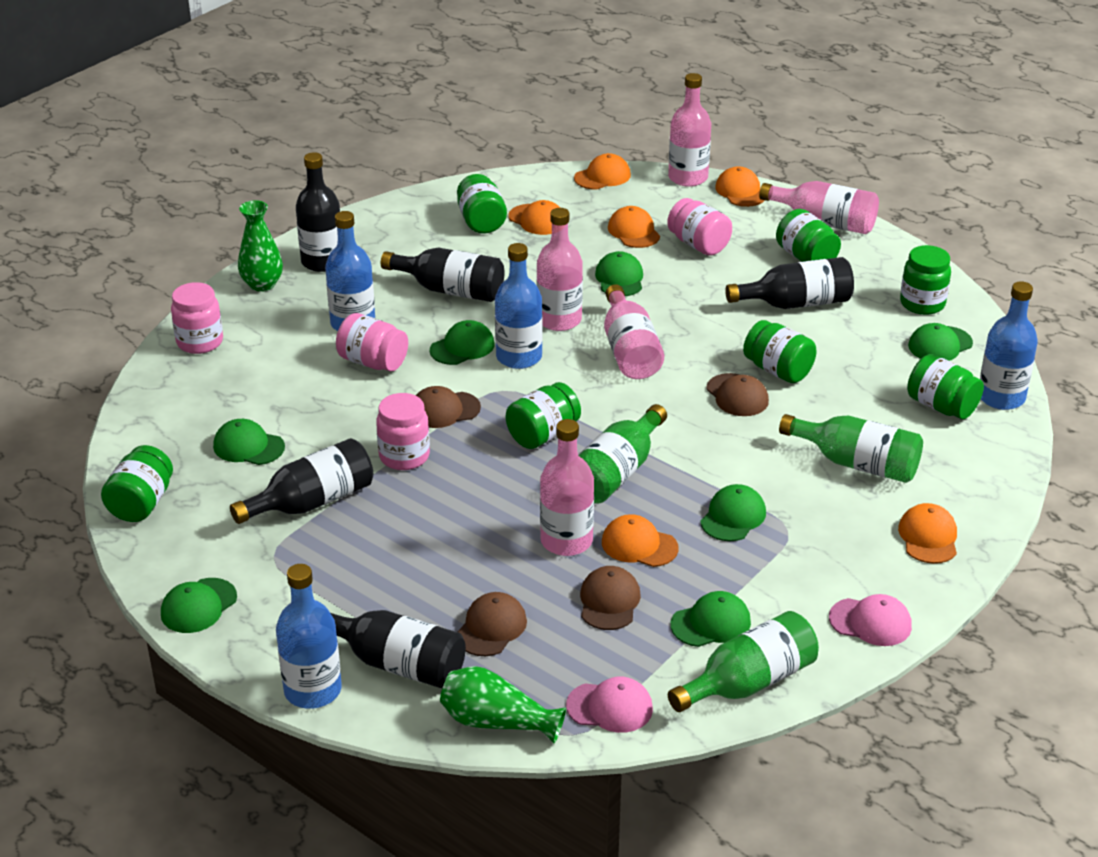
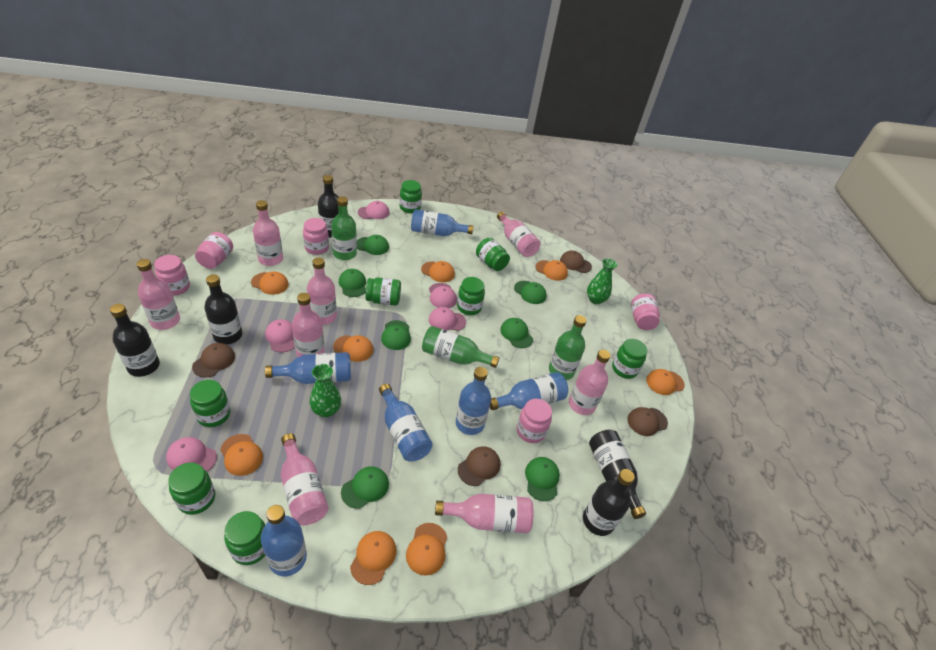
blue bottle: [276,564,342,709] [325,211,375,331] [495,243,542,369] [980,281,1038,410] = 4 -> [261,505,307,576] [265,352,351,384] [379,384,433,462] [411,209,474,236] [456,367,491,435] [490,372,568,410] = 6
green jar: [101,445,173,522] [457,174,507,234] [506,382,581,449] [743,320,817,383] [776,209,841,262] [900,245,951,315] [907,354,984,419] = 7 -> [168,463,215,515] [190,380,230,427] [224,511,265,565] [365,277,401,306] [400,180,422,213] [457,277,485,315] [476,238,510,271] [612,339,648,379] = 8
orange cap: [508,200,560,235] [574,153,631,190] [602,514,679,567] [608,206,660,248] [715,166,765,207] [898,503,957,564] = 6 -> [220,434,263,476] [251,271,289,295] [333,335,373,362] [350,531,397,585] [406,523,447,576] [421,261,455,282] [536,260,568,281] [646,369,685,395] = 8
pink bottle: [537,208,583,331] [540,419,594,556] [604,284,664,379] [668,73,711,187] [759,181,879,234] = 5 -> [137,259,180,330] [253,200,283,266] [281,433,329,525] [292,293,325,357] [307,257,337,325] [435,494,534,533] [497,212,541,257] [569,350,611,415] = 8
pink cap: [566,677,653,733] [829,594,912,646] = 2 -> [166,437,217,472] [265,319,295,352] [358,201,389,219] [429,283,457,308] [429,307,466,331] = 5
pink jar: [171,282,223,354] [336,313,408,371] [376,393,430,470] [667,198,732,256] = 4 -> [154,255,190,296] [195,232,233,269] [303,218,329,255] [517,399,552,443] [631,293,660,330] = 5

